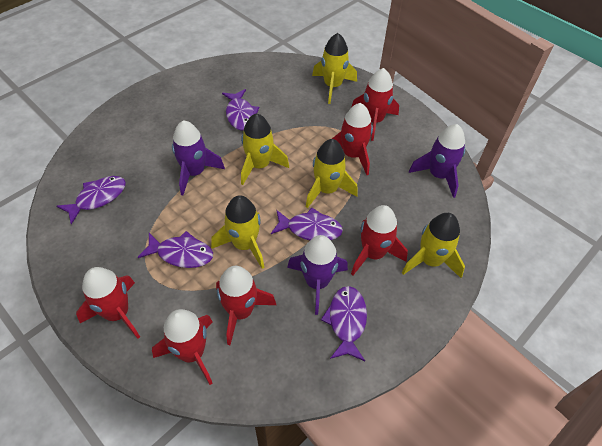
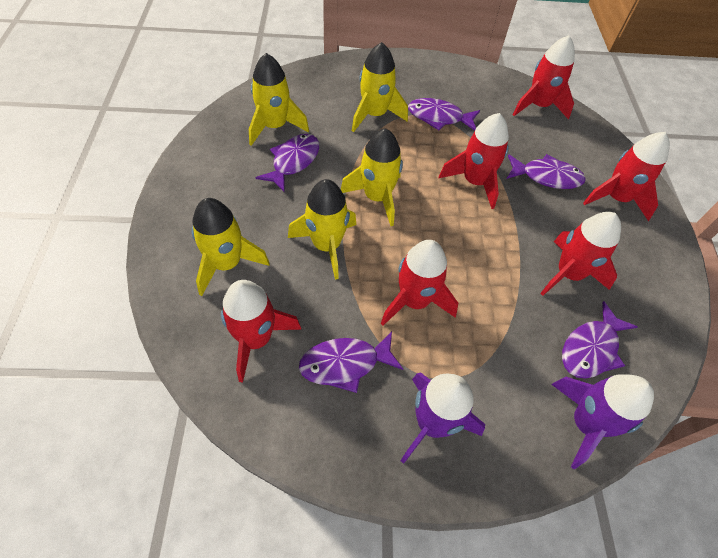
purple rocket: [172,120,225,195] [287,235,348,315] [409,124,465,198] = 3 -> [401,372,485,464] [551,374,654,469] = 2

